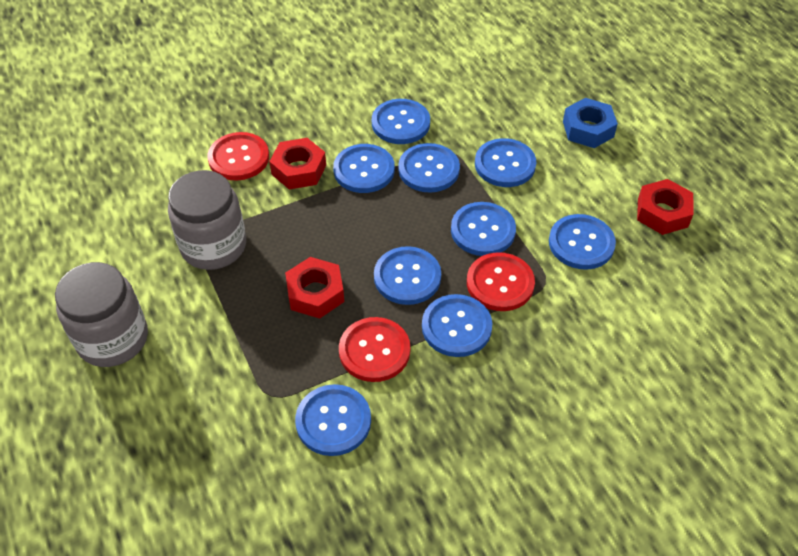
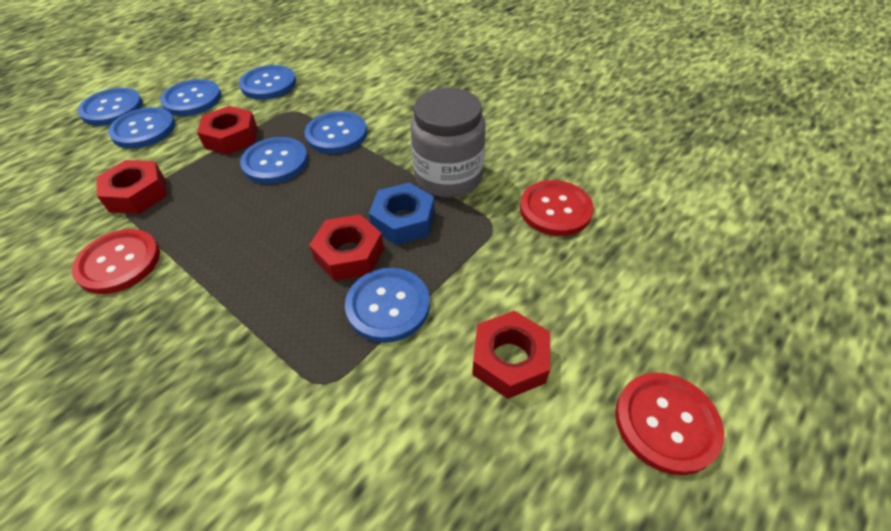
blue button: [295,384,371,456] [333,144,395,193] [372,99,430,144] [374,246,441,305] [398,143,460,193] [422,294,492,357] [451,202,516,256] [475,138,537,187] [549,214,616,270] = 9 -> [77,88,143,126] [108,107,175,149] [160,79,221,116] [239,65,296,100] [240,137,308,184] [305,111,367,154] [345,268,430,343] = 7
grey jar: [55,262,148,367] [168,170,246,270] = 2 -> [410,88,486,198] = 1
red nut: [269,138,326,190] [285,257,344,319] [637,179,694,235] = 3 -> [97,160,167,214] [197,106,257,155] [309,214,384,281] [472,311,550,399] = 4

